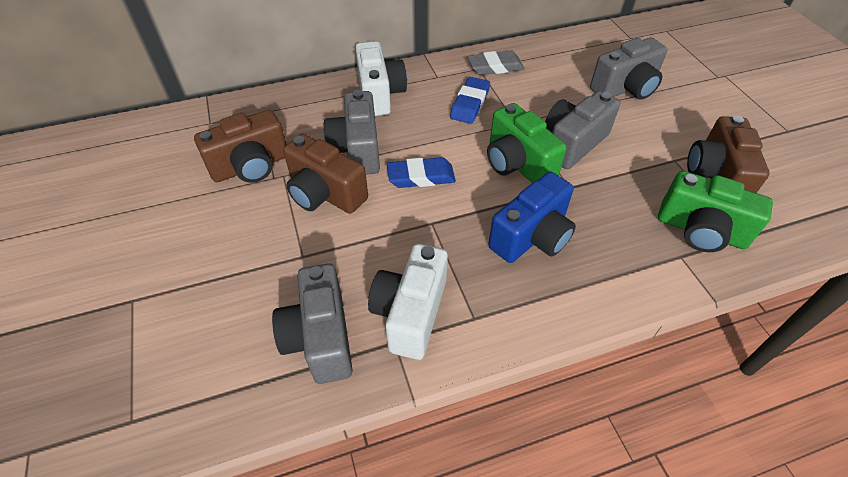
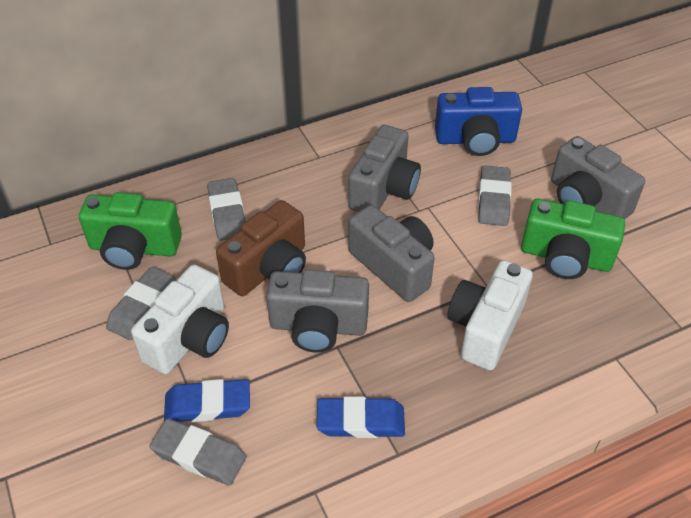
brown camera: [194,110,287,183] [283,134,368,214] [687,115,770,193] = 3 -> [216,200,306,296] = 1
grey eraser: [468,51,524,75] = 1 -> [106,267,176,340] [150,418,246,486] [207,178,246,241] [478,166,512,226] = 4

